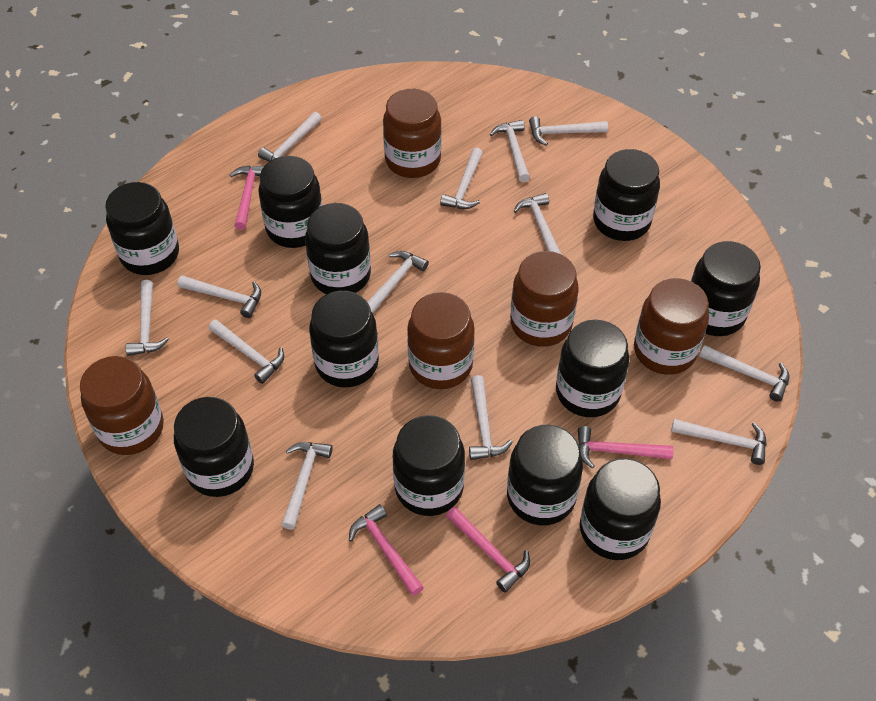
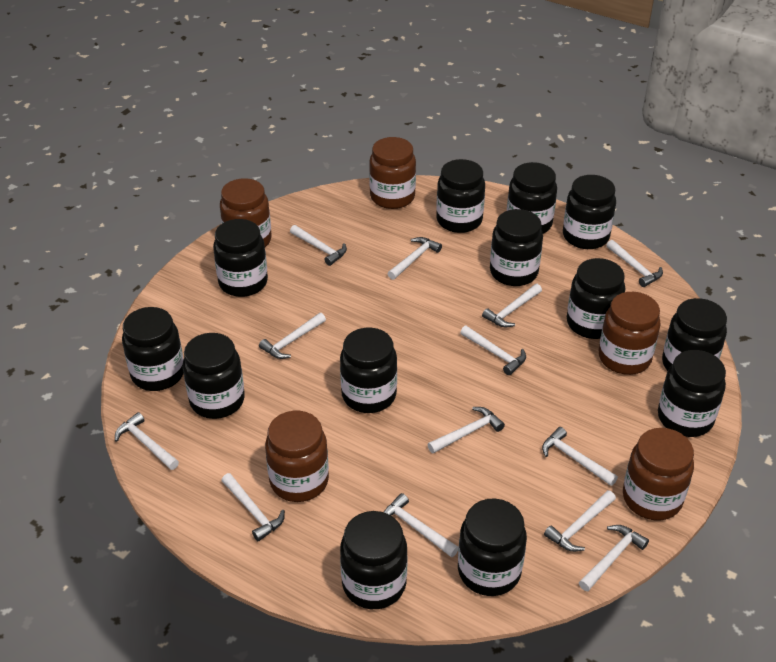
black jar: [105,182,179,275] [174,397,254,497] [258,156,322,248] [305,203,371,294] [309,291,379,388] [393,415,465,516] [507,425,583,525] [556,320,629,417] [580,458,661,560] [593,149,660,241] [691,241,761,336] = 11 -> [122,307,184,391] [183,333,245,419] [213,219,268,297] [340,328,397,413] [340,511,407,609] [436,159,485,233] [458,498,527,596] [490,209,543,286] [507,162,557,234] [563,175,616,249] [567,258,625,339] [658,350,726,437] [662,298,727,371] = 13
pink hammer: [230,166,264,230] [349,504,424,596] [446,507,530,593] [578,426,674,469] = 4 -> none = 0

